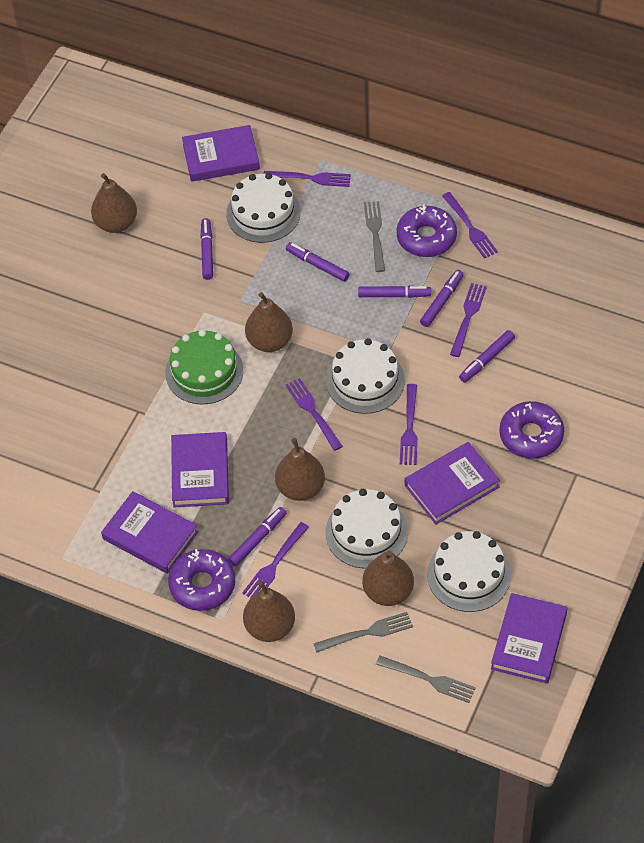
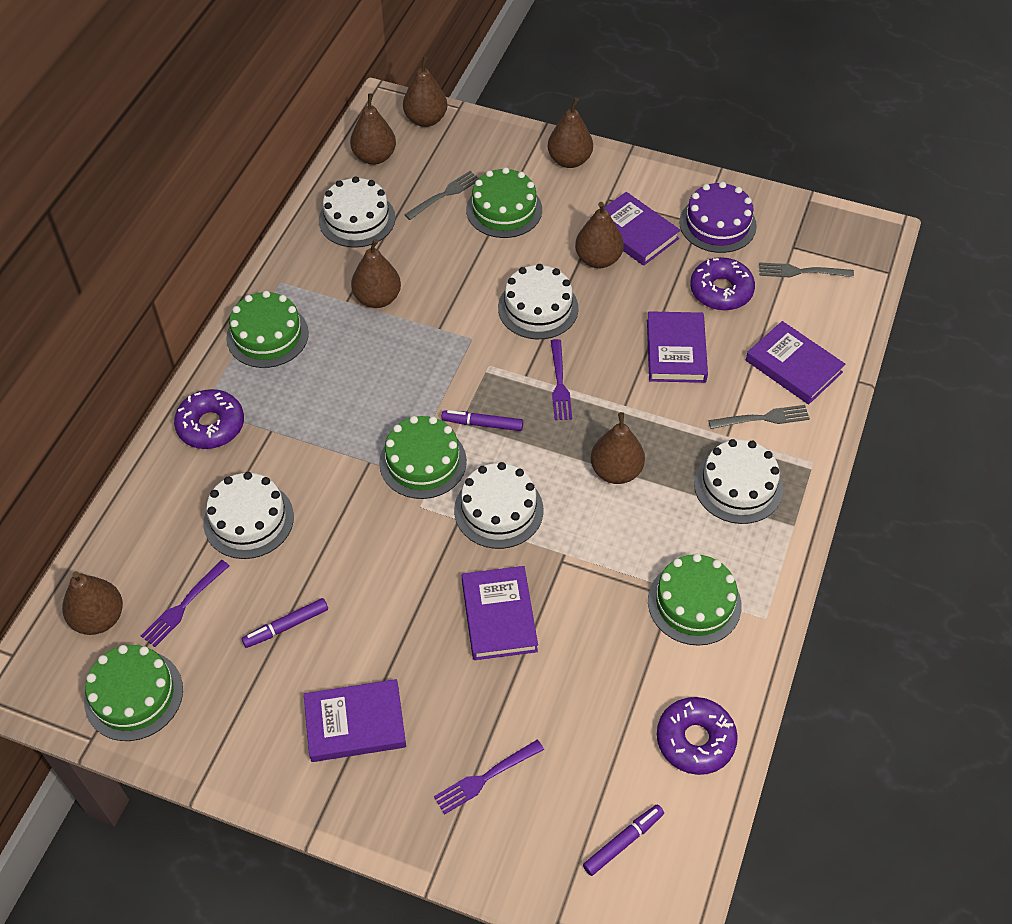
brown pear: [91,173,137,233] [243,581,295,642] [245,292,293,352] [275,438,325,501] [362,550,414,606] = 5 -> [62,571,123,635] [350,93,396,165] [351,239,401,308] [403,56,447,127] [548,98,593,168] [575,202,624,268] [591,412,645,484] = 7
green cake: [165,330,244,405] = 1 -> [84,645,183,741] [226,291,309,368] [379,416,467,499] [466,167,542,238] [648,554,742,646] = 5
purple cake: none = 0 -> [679,182,757,253] = 1
purple fork: [242,522,309,598] [264,171,351,187] [285,378,343,451] [400,384,418,465] [442,192,498,258] [450,283,487,357] = 6 -> [141,560,229,647] [434,739,544,814] [551,339,572,420] = 3
purple marker: [200,218,213,280] [228,507,286,566] [286,242,349,282] [358,286,431,298] [420,270,464,327] [459,330,515,382] = 6 -> [242,598,328,648] [441,410,523,431] [583,805,664,876] = 3
white cake: [226,173,301,243] [326,338,405,414] [326,489,408,568] [427,531,511,612] = 4 -> [203,472,294,559] [319,176,396,248] [454,462,543,549] [498,264,578,339] [694,439,783,524] = 5

